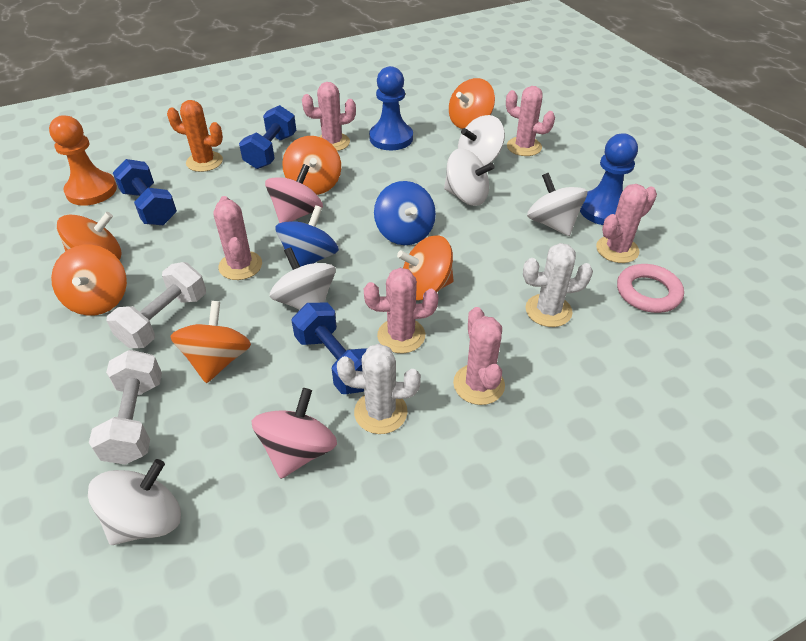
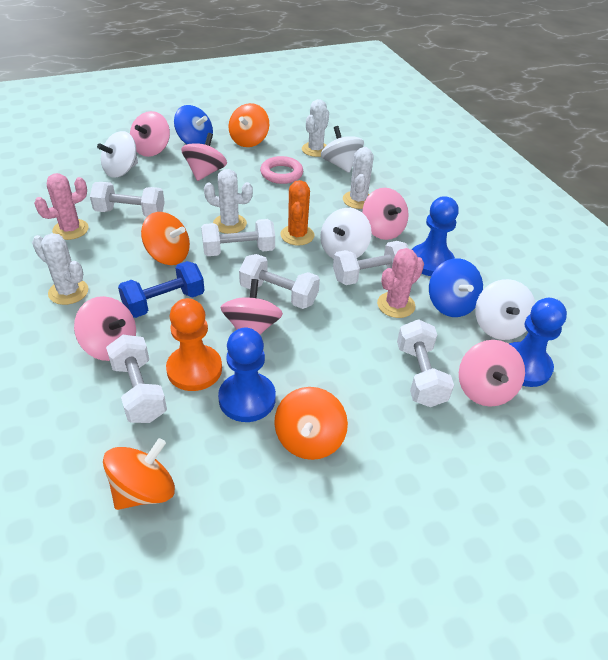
blue dumbbell: [113,159,177,225] [239,105,296,169] [291,303,367,394] = 3 -> [118,261,205,318] = 1
blue pawn: [369,66,413,150] [580,133,638,225] = 2 -> [218,328,276,422] [412,196,459,276] [509,298,567,387] = 3
orange spinning top: [51,245,127,316] [57,212,122,260] [170,301,251,383] [282,136,341,195] [397,235,454,300] [449,78,495,129] = 6 -> [103,438,175,510] [141,212,190,265] [228,103,269,147] [274,387,348,460] = 4
pink cactus: [213,196,262,280] [302,82,356,151] [364,268,438,353] [453,307,505,405] [506,86,555,156] [596,184,657,263] = 6 -> [34,173,88,240] [377,248,424,318] = 2
pink spinning top: [252,388,337,479] [265,164,323,223] = 2 -> [74,296,136,361] [130,111,170,157] [181,133,227,181] [220,279,283,335] [362,188,409,240] [459,340,525,407] = 6
white cactus: [337,344,421,434] [523,243,593,327] = 2 -> [32,233,89,305] [204,169,253,234] [302,99,329,157] [343,147,374,209] = 4
white dumbbell: [89,350,162,465] [106,262,206,348] = 2 -> [90,182,165,217] [106,335,167,423] [201,219,275,256] [239,254,320,309] [333,241,409,285] [397,319,454,407] = 6
white spinning top: [88,459,181,545] [270,247,336,310] [444,149,495,206] [458,115,505,166] [527,173,587,236] = 5 -> [97,131,138,178] [320,208,372,259] [321,126,364,173] [475,279,536,340] = 4

